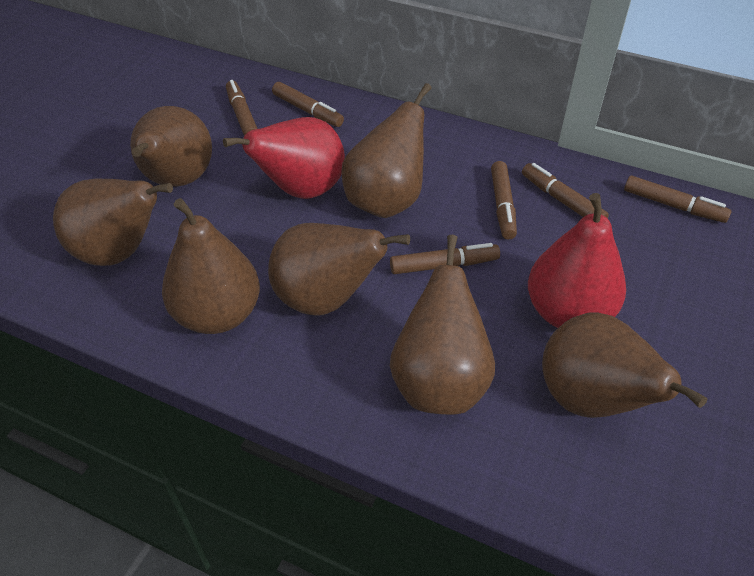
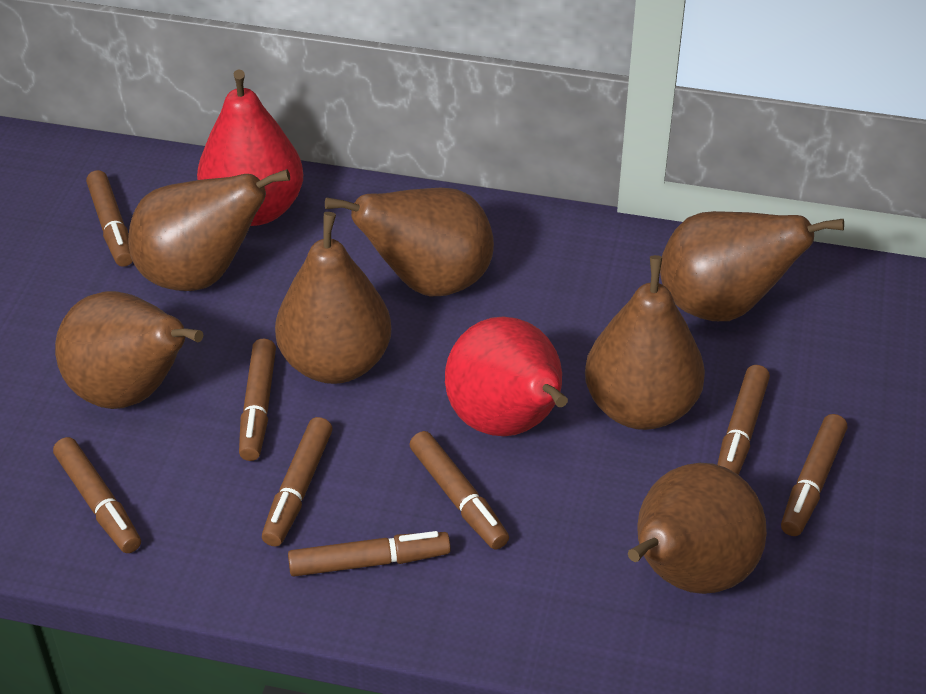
brown marker: [226,80,258,136] [272,82,344,127] [390,243,500,274] [491,161,517,240] [522,163,609,219] [624,176,731,223] = 6 -> [53,437,141,553] [86,170,133,267] [239,338,276,461] [262,417,333,547] [288,531,451,577] [409,431,509,549] [717,365,770,475] [781,414,847,536] = 8

